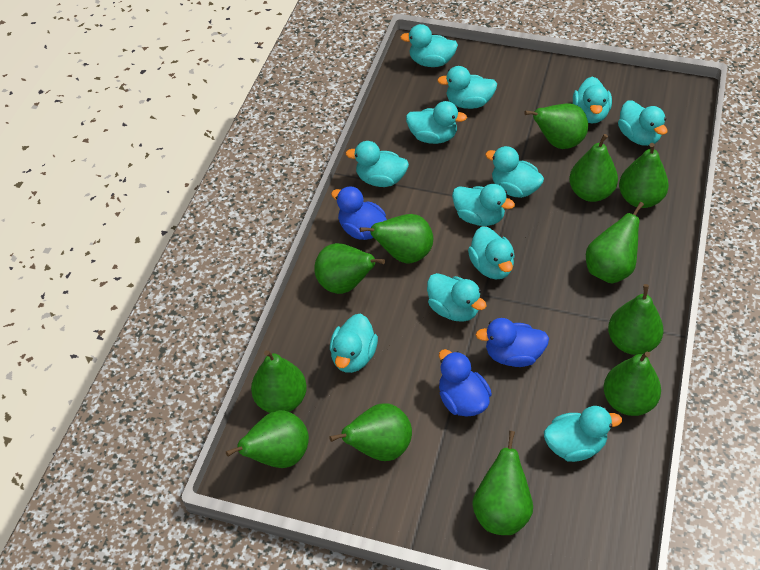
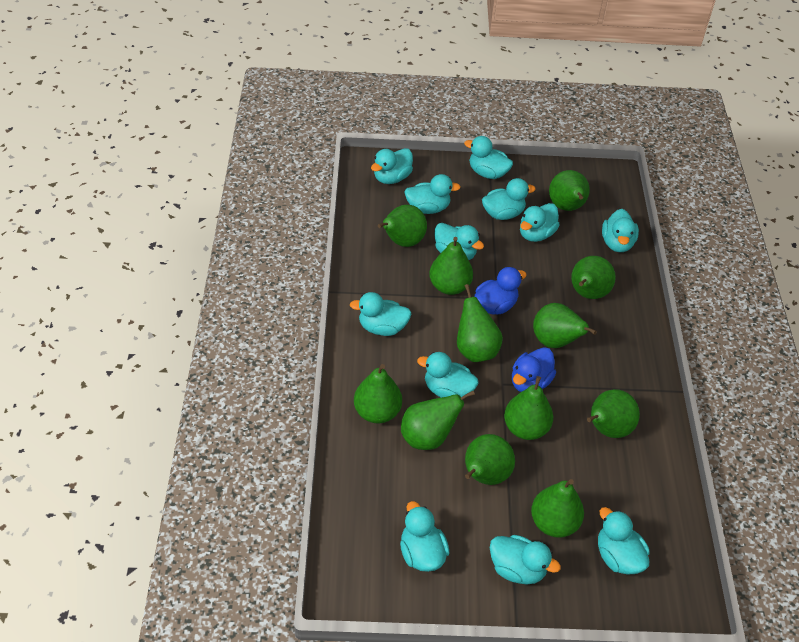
blue duck: [331,186,387,240] [439,349,492,417] [476,318,549,367] = 3 -> [474,267,527,315] [512,347,556,392] = 2

